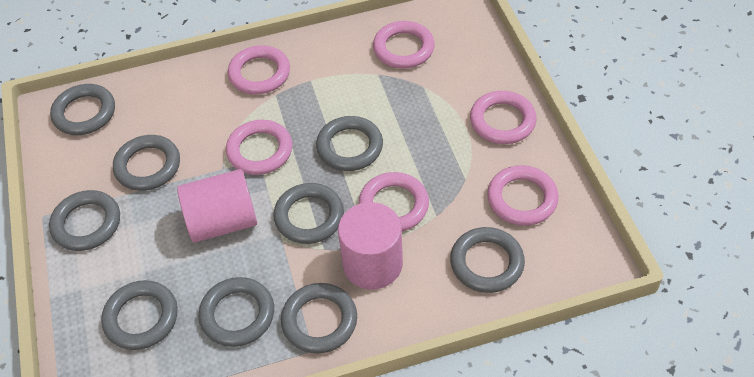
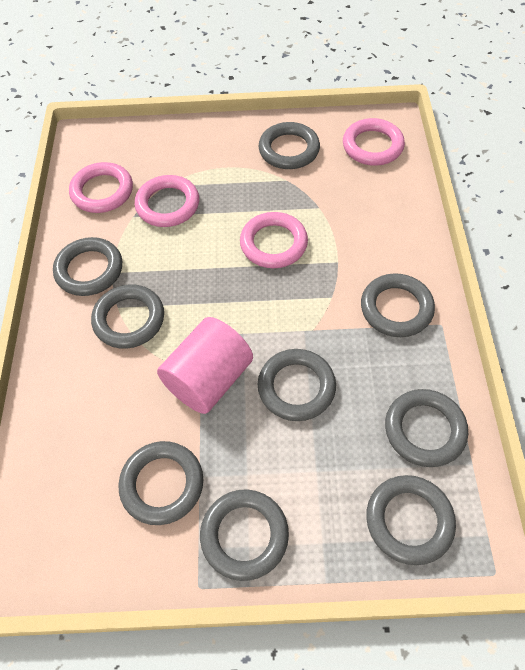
pink cylinder: [177,169,257,243] [338,202,403,290] = 2 -> [157,317,253,414] = 1
pink ring: [226,120,292,175] [228,45,290,94] [359,172,429,231] [373,21,435,69] [470,91,537,144] [487,165,559,226] = 6 -> [69,162,133,213] [135,175,199,227] [240,212,308,268] [343,118,405,166] = 4

